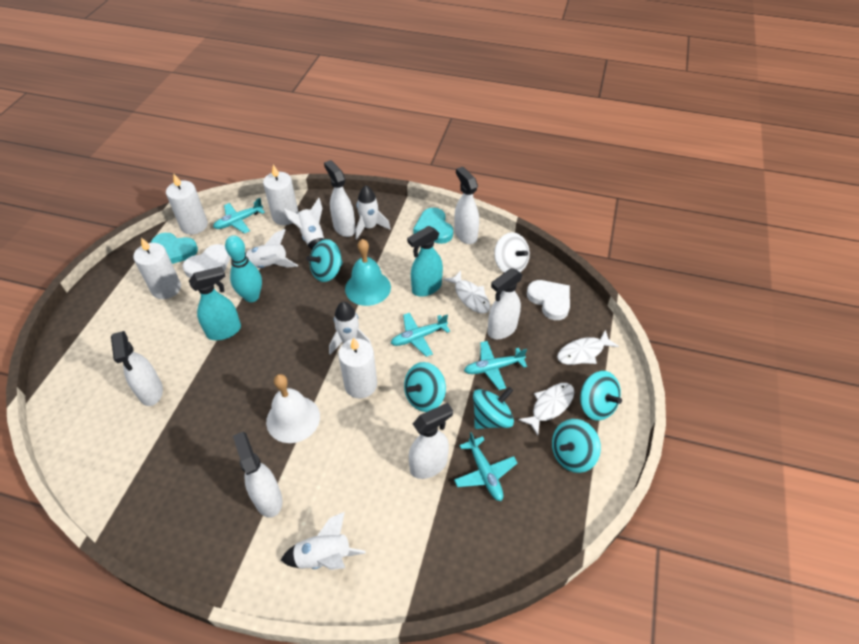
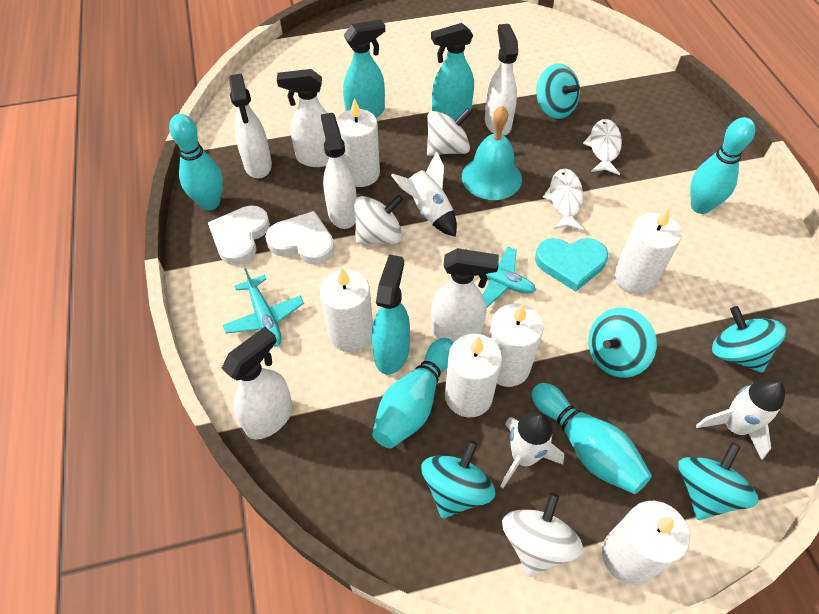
turquoise bowling pin: [225,235,262,302] = 1 -> [169,114,223,210] [372,338,453,448] [532,383,652,494] [690,117,755,214] = 4
turquoise heart: [151,233,198,264] [413,208,453,244] = 2 -> [535,238,608,292] = 1
turquoise plane: [213,198,265,234] [391,313,450,357] [454,432,517,501] [464,341,527,390] = 4 -> [223,268,304,347] [458,247,536,308] = 2
turquoise spray bottle: [189,266,241,340] [407,226,443,296] = 2 -> [343,19,385,118] [372,254,410,375] [431,23,474,121] = 3
white bell: [266,374,320,443] = 1 -> none = 0
white candle: [133,237,181,299] [166,174,208,235] [263,164,299,225] [338,337,377,398] = 4 -> [320,267,373,352] [336,98,380,187] [445,334,502,417] [489,303,544,387] [602,501,690,585] [614,208,682,295] = 6
white fish: [443,271,490,314] [518,383,574,435] [557,330,619,365] = 3 -> [542,168,584,231] [583,119,622,175] = 2
white rocket: [245,229,298,268] [281,512,366,570] [283,198,324,250] [329,302,372,355] [355,185,391,239] = 5 -> [391,151,457,237] [500,411,564,488] [696,379,785,460] = 3
white spinning top: [494,232,530,273] = 1 -> [354,195,403,244] [427,108,472,156] [502,493,583,577] = 3

